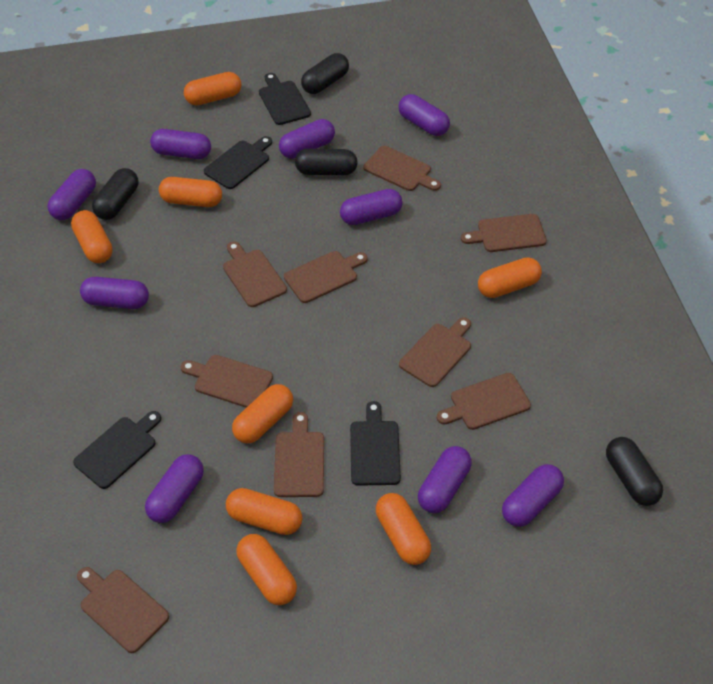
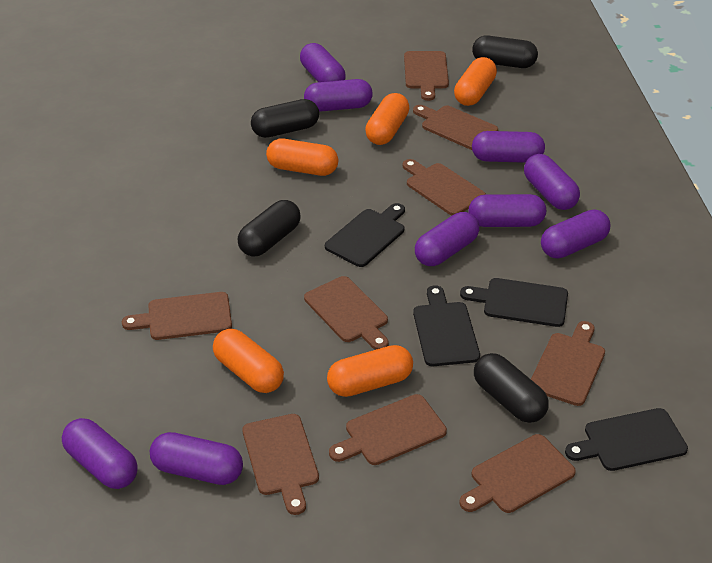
orange capsule: [71,210,113,263] [159,177,222,207] [184,72,242,105] [226,488,302,535] [232,384,293,444] [236,534,297,605] [376,493,431,565] [478,257,542,298] = 8 -> [213,329,284,393] [266,139,338,176] [327,345,413,397] [365,93,409,145] [454,57,497,106] = 5

